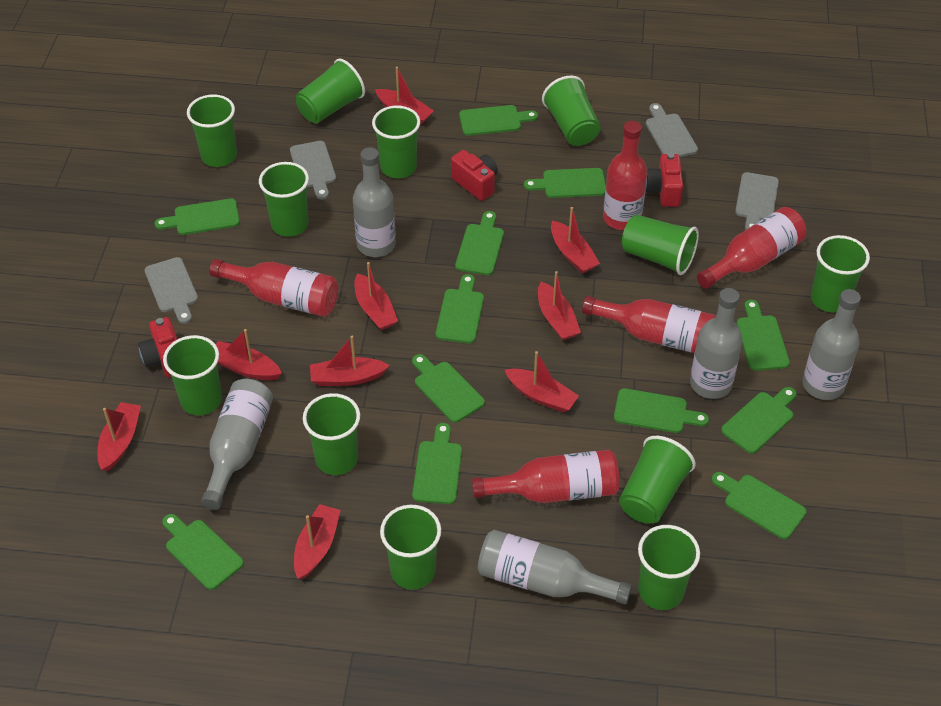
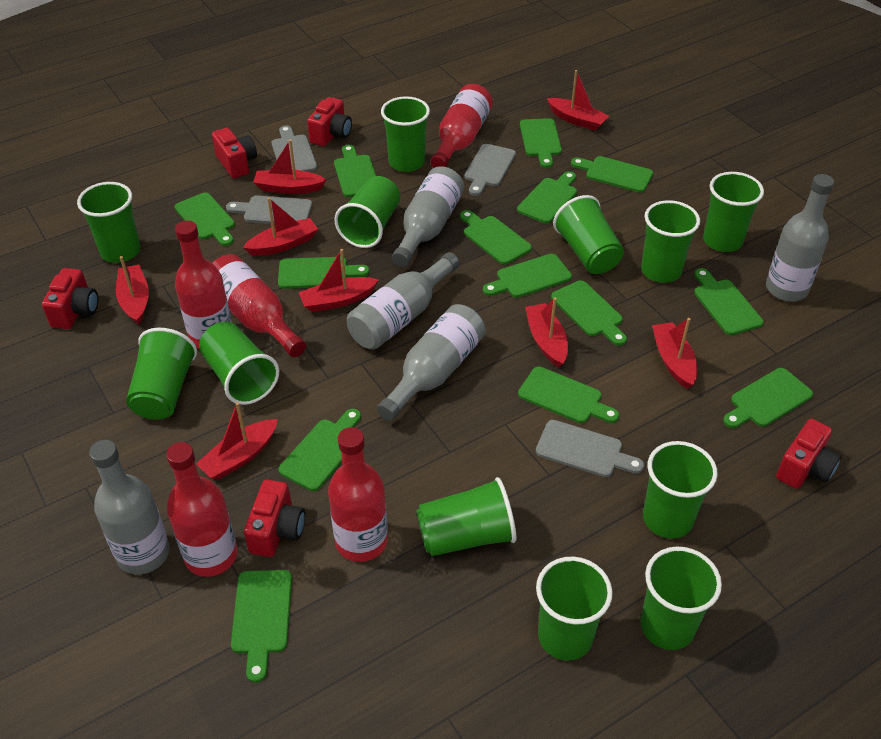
green cutting board: [154,199,240,235] [162,514,244,590] [412,354,485,423] [412,423,462,504] [436,274,484,343] [455,211,504,275] [459,105,538,136] [524,168,606,198] [614,388,709,433] [712,472,807,539] [721,387,797,454] [737,300,790,371] = 12 -> [175,192,235,246] [231,570,292,683] [278,257,370,289] [279,409,361,491] [334,145,376,197] [460,210,532,265] [483,254,572,298] [517,171,577,224] [518,366,620,423] [520,118,562,168] [551,280,627,346] [571,156,653,193] [694,268,764,335] [723,368,813,428] = 14
red boat: [97,402,141,471] [216,329,282,380] [294,504,341,579] [310,336,390,386] [354,262,398,330] [375,67,434,125] [505,351,579,412] [538,271,581,340] [551,207,600,274] = 9 -> [116,256,149,325] [196,402,278,480] [243,197,318,256] [253,139,326,194] [299,249,379,312] [525,297,568,368] [547,70,609,131] [652,318,697,389] = 8
red camera: [138,317,177,377] [451,150,498,201] [646,153,683,207] = 3 -> [42,268,98,329] [212,128,257,178] [244,480,305,557] [307,97,352,146] [776,419,841,489] = 5

